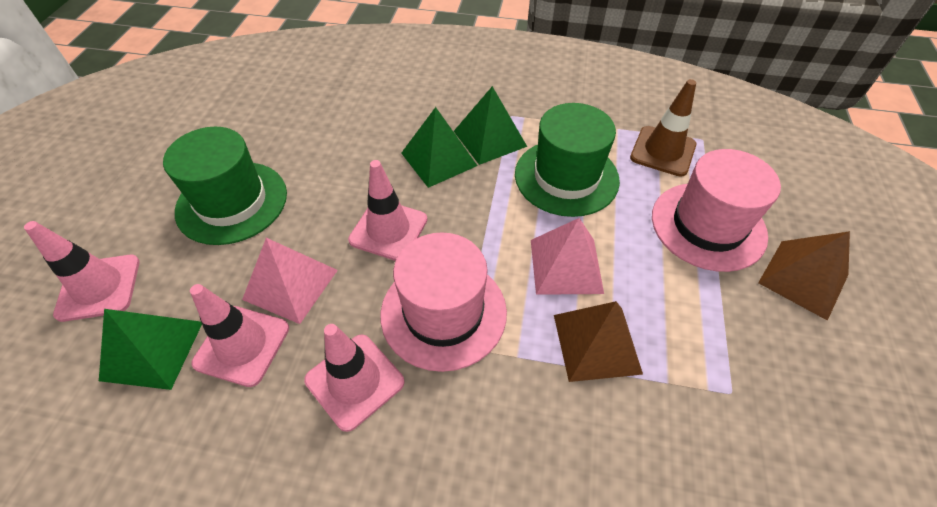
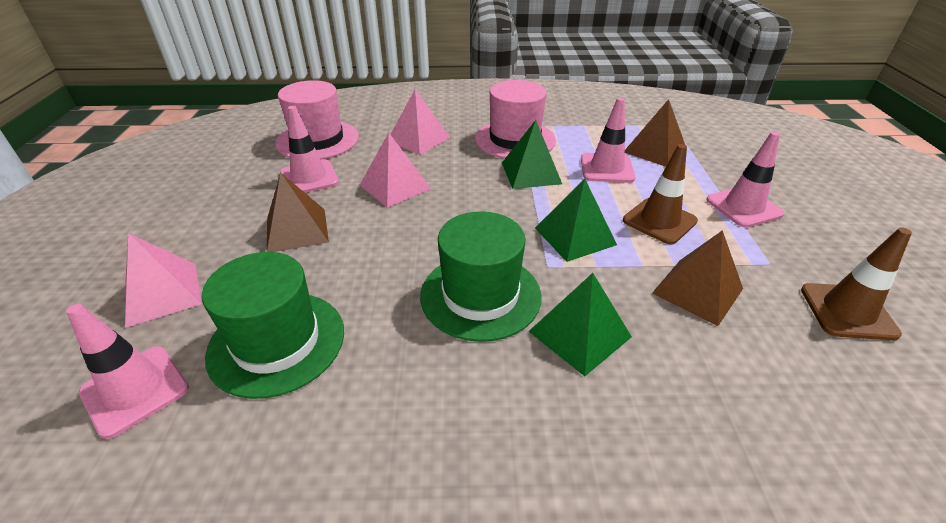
brown pyramid: [554,301,643,382] [758,231,850,321] = 2 -> [267,172,329,252] [625,99,685,167] [652,230,743,326] = 3
brown traffic cone: [630,79,696,177] = 1 -> [623,144,698,244] [801,227,912,341] = 2
pink pyramid: [242,238,338,324] [531,218,604,295] = 2 -> [125,233,202,328] [360,133,431,208] [390,89,450,155] = 3

